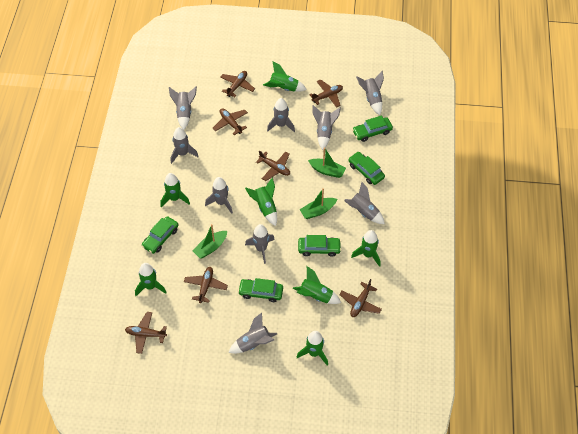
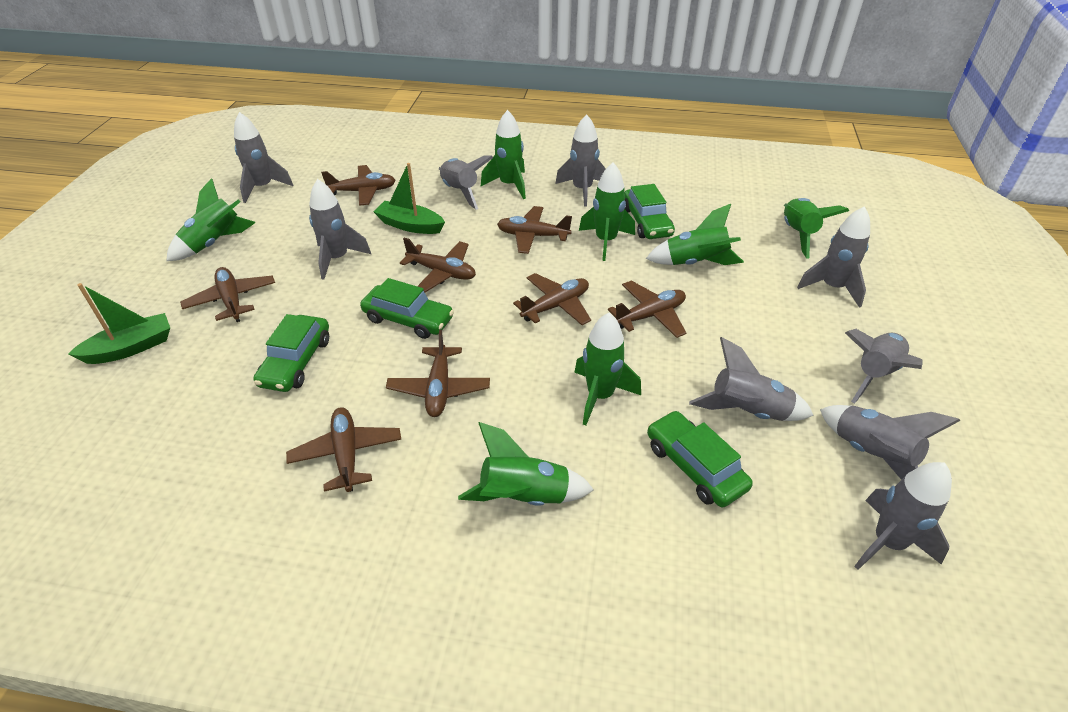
brown plane: [125,312,167,354] [184,267,228,303] [213,108,248,135] [220,71,255,97] [256,151,290,181] [309,79,343,108] [339,279,382,317] = 7 -> [180,267,275,322] [286,407,402,492] [321,165,396,206] [386,330,490,417] [400,238,476,292] [497,206,572,254] [513,273,591,325] [608,281,686,338] = 8
green boat: [193,224,227,259] [300,188,337,219] [308,148,346,178] = 3 -> [68,283,170,364] [373,163,445,234] = 2
green car: [142,216,178,254] [238,278,283,302] [298,235,341,257] [348,152,385,185] [352,115,393,142] = 5 -> [253,314,329,392] [360,278,454,339] [625,184,675,239] [647,410,753,507] = 4

